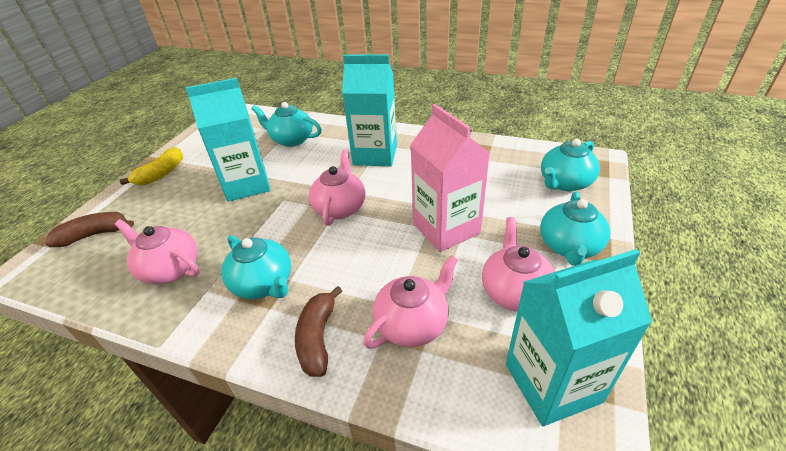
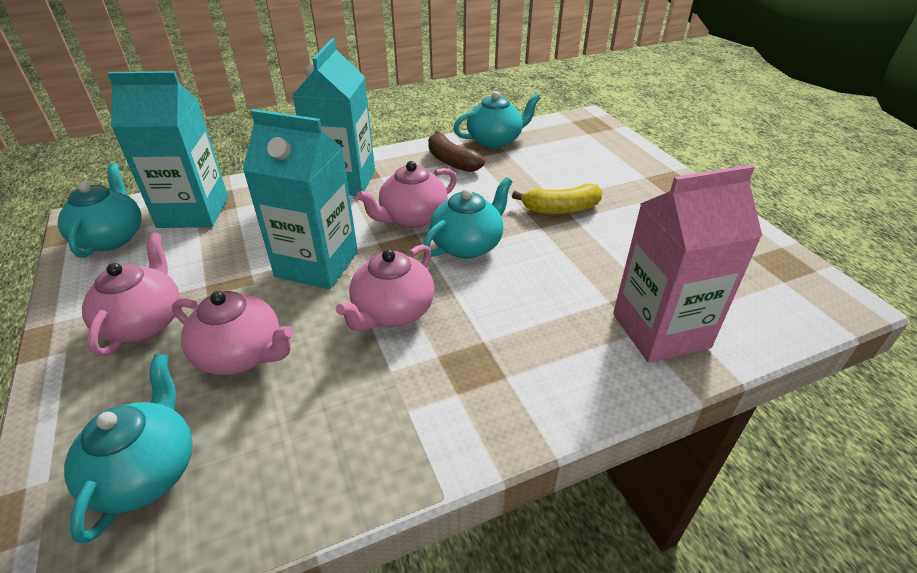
brown banana: [45,212,134,247] [295,286,342,377] = 2 -> [428,131,485,172] = 1

